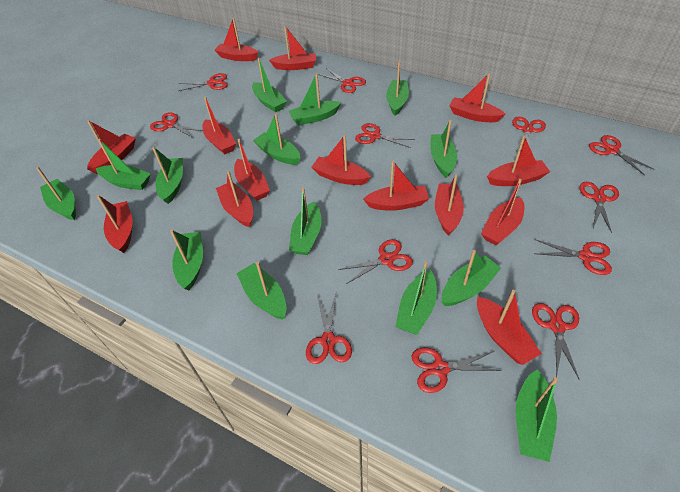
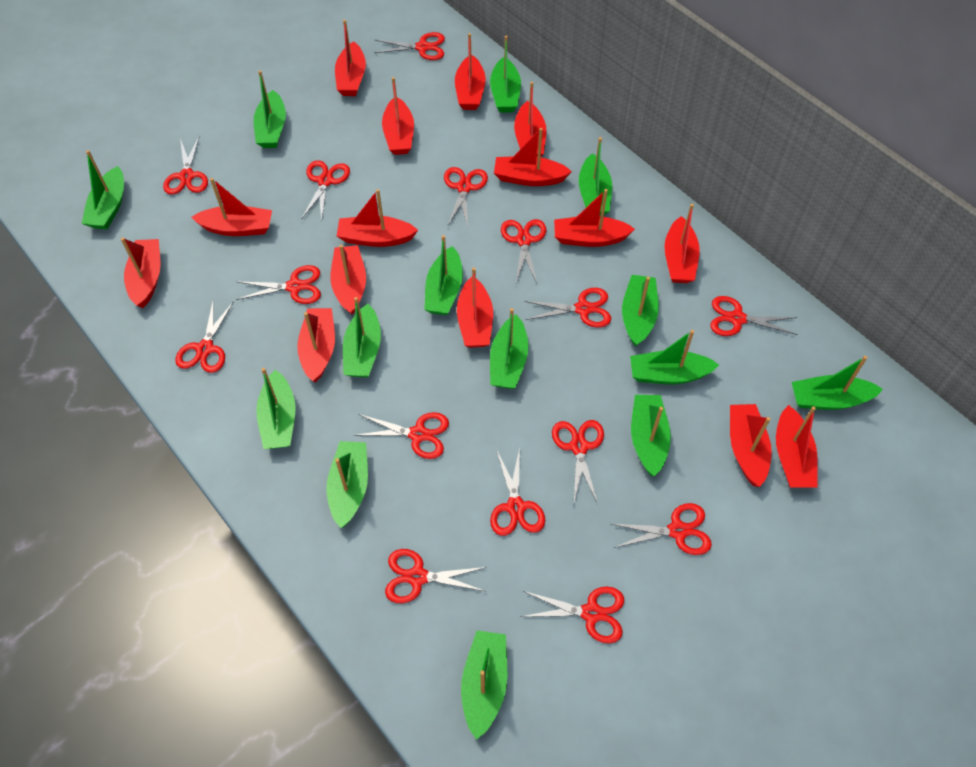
red boat: [87,120,136,174] [97,195,133,253] [203,97,237,154] [214,18,258,61] [216,171,253,227] [234,139,270,201] [269,26,316,70] [312,135,371,185] [363,161,429,211] [435,175,464,235] [449,73,505,122] [477,290,542,365] [481,179,524,245] [487,136,550,186] = 14 -> [121,238,161,308] [191,178,272,236] [297,308,335,382] [330,245,366,315] [335,20,366,96] [337,189,418,247] [382,77,414,155] [455,33,486,110] [457,267,493,348] [494,128,572,186] [514,82,546,157] [554,189,635,247] [664,204,700,283] [730,404,772,487] [776,405,818,488] = 15
red scissors: [150,112,203,138] [178,73,228,91] [306,294,352,364] [318,68,366,93] [338,239,413,284] [355,123,415,148] [411,347,502,393] [512,117,546,151] [532,303,580,380] [535,239,612,275] [579,182,619,233] [589,135,655,175] = 12 -> [163,136,208,195] [175,299,234,373] [236,265,321,304] [301,160,350,223] [354,412,449,459] [374,32,445,60] [385,549,487,603] [444,167,488,228] [490,448,545,536] [501,219,546,283] [520,586,624,644] [524,288,611,328] [552,420,604,504] [612,503,712,555] [710,296,798,336] = 15

